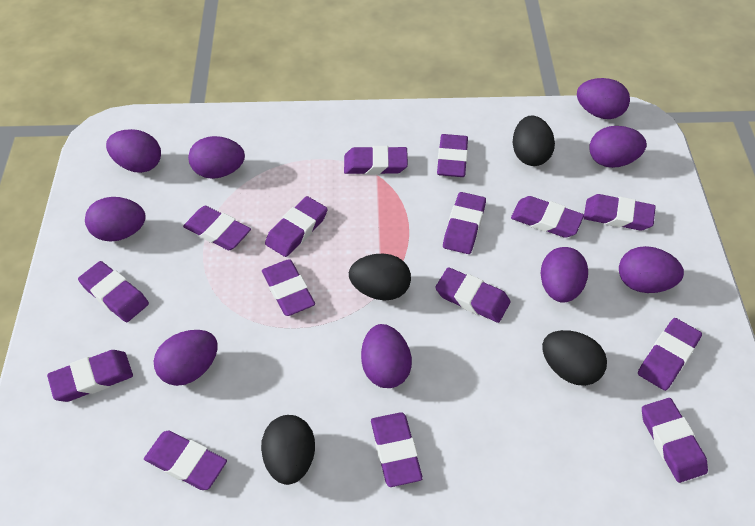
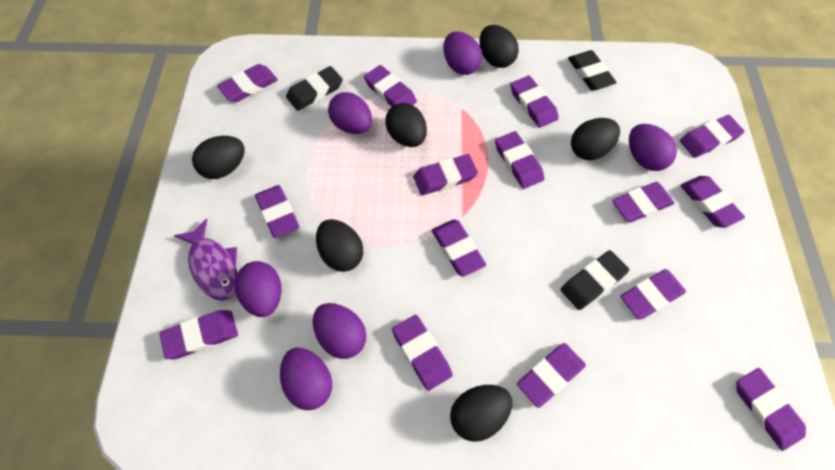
black egg: [261,415,315,485] [349,254,411,300] [513,115,555,166] [542,330,607,386] = 4 -> [192,136,244,179] [316,219,363,272] [385,103,427,147] [450,385,512,442] [480,25,519,68] [571,118,620,160] = 6
black eraser: none = 0 -> [286,66,343,111] [560,250,629,310] [568,50,617,91] = 3
purple egg: [85,197,146,242] [106,129,161,173] [154,330,218,386] [188,136,245,179] [361,324,412,388] [540,247,588,303] [577,78,630,119] [589,126,647,168] [619,246,684,293] = 9 -> [235,261,282,317] [280,348,332,410] [313,303,366,359] [328,92,372,134] [443,32,482,75] [629,124,677,171] = 6
purple fish: none = 0 -> [174,218,237,301] = 1

